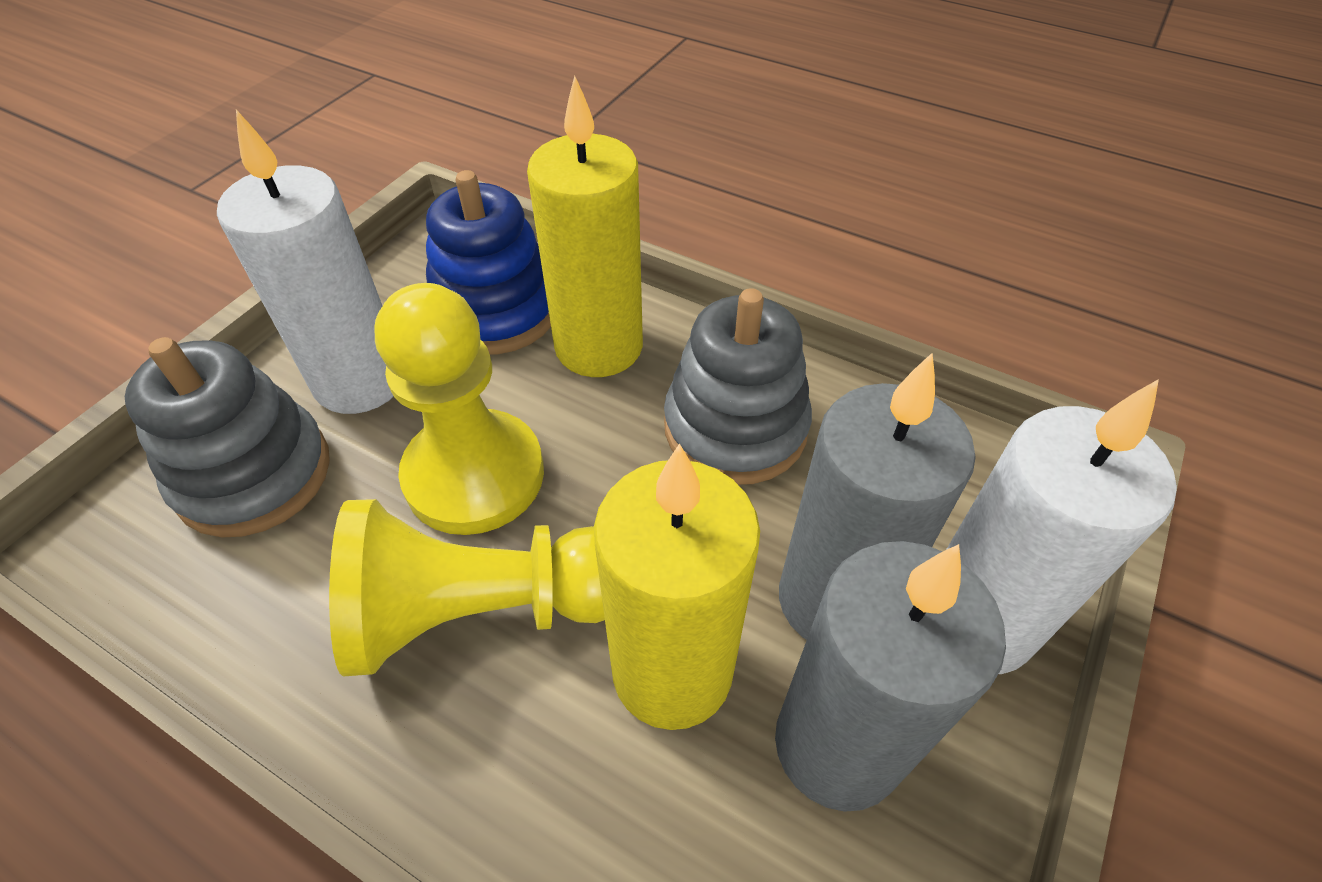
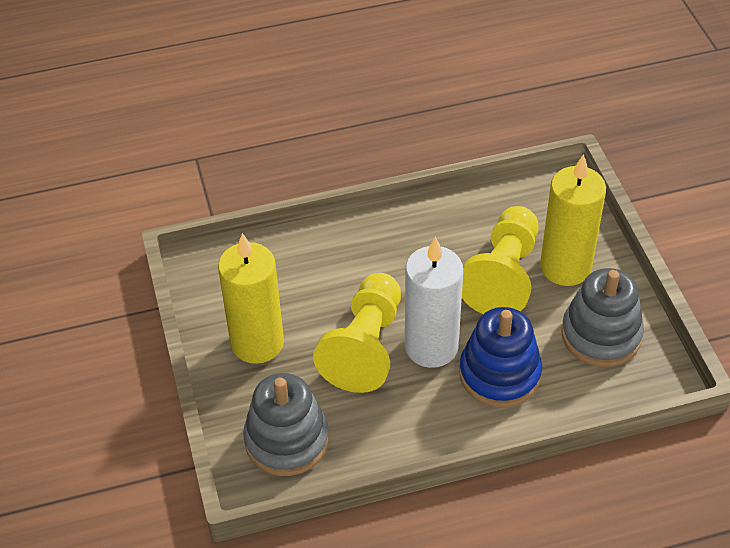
grey candle: [775,541,1006,812] [779,353,976,640] = 2 -> none = 0
white candle: [217,109,394,414] [946,379,1177,674] = 2 -> [405,237,463,368] = 1

